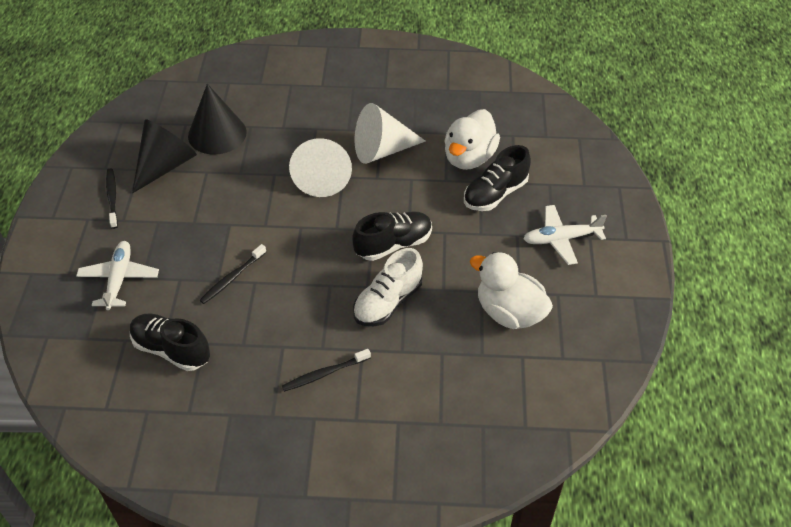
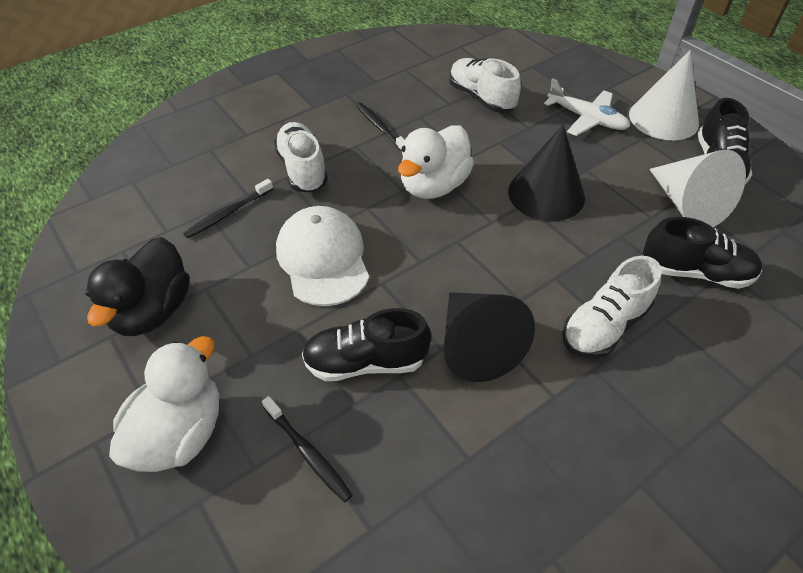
black duck: none = 0 -> [85,237,190,336] = 1
white cap: none = 0 -> [276,206,369,306] = 1
white plane: [76,241,159,310] [523,205,607,265] = 2 -> [544,78,630,136] = 1
white shoe: [353,248,423,326] = 1 -> [274,122,328,192] [449,58,521,113] [562,256,661,359] = 3

